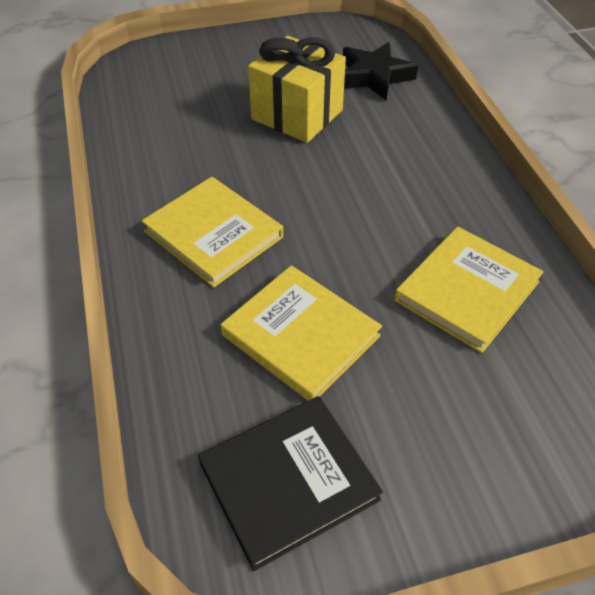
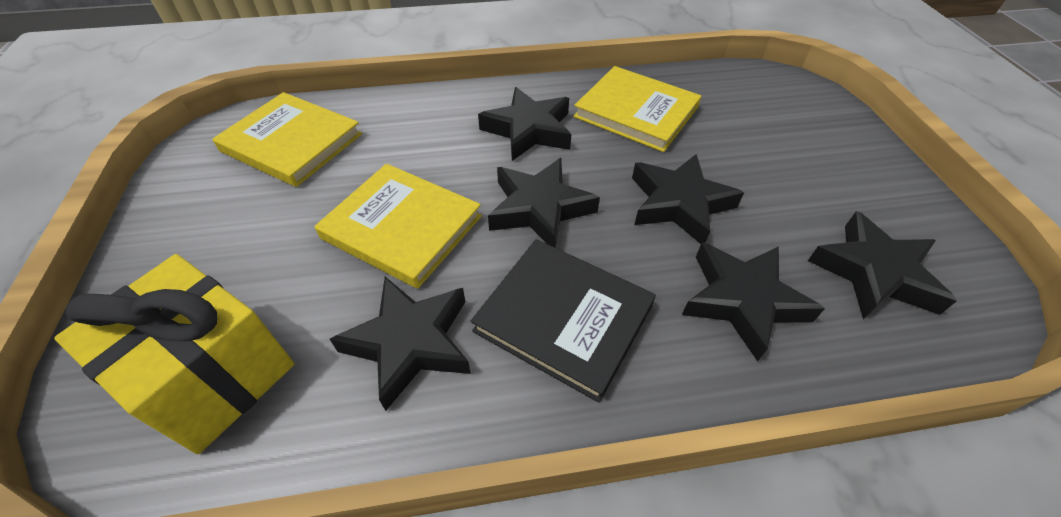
black star: [343,42,418,100] = 1 -> [330,277,471,411] [478,87,571,161] [488,158,600,248] [632,154,744,244] [682,242,825,361] [808,211,957,319] = 6

